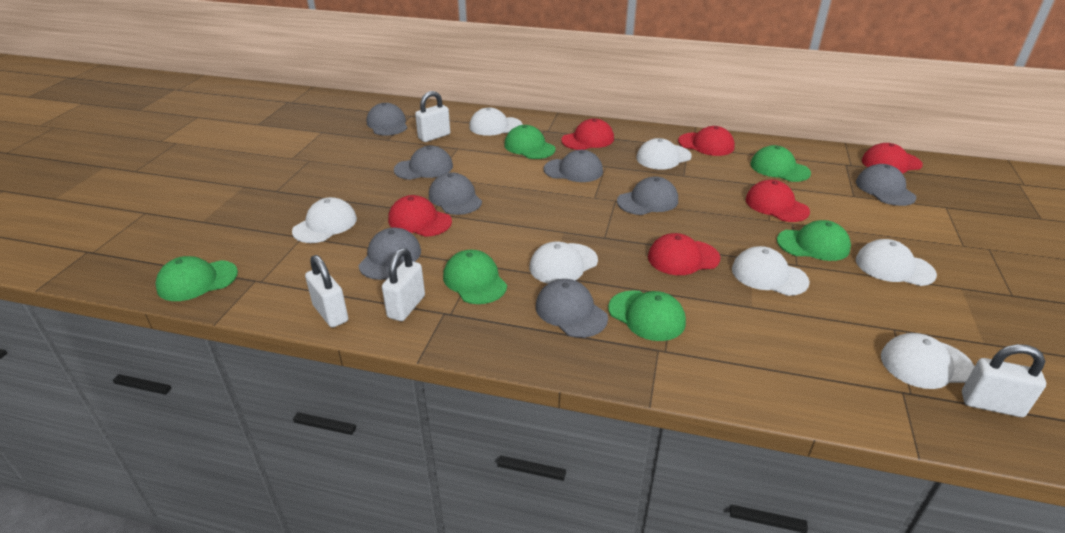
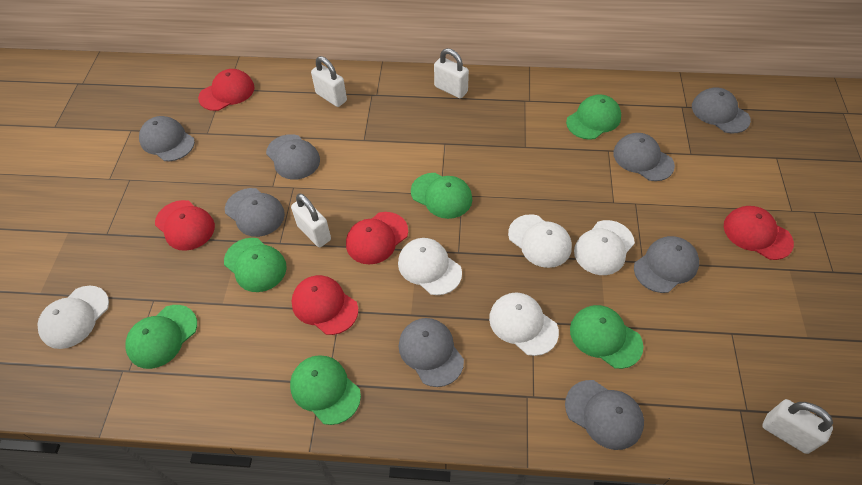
red cap: [388,195,452,237] [561,118,614,150] [648,233,720,275] [678,126,735,156] [746,180,810,222] [862,143,923,174] = 6 -> [155,200,215,251] [198,69,255,111] [292,275,358,335] [346,212,408,264] [724,206,794,260] = 5
white cap: [292,197,357,243] [469,107,522,136] [530,241,598,284] [636,138,692,170] [732,246,810,296] [856,239,937,286] [881,333,975,389] = 7 -> [38,286,109,349] [398,238,462,295] [489,292,559,356] [508,214,572,268] [574,220,635,275] = 5

